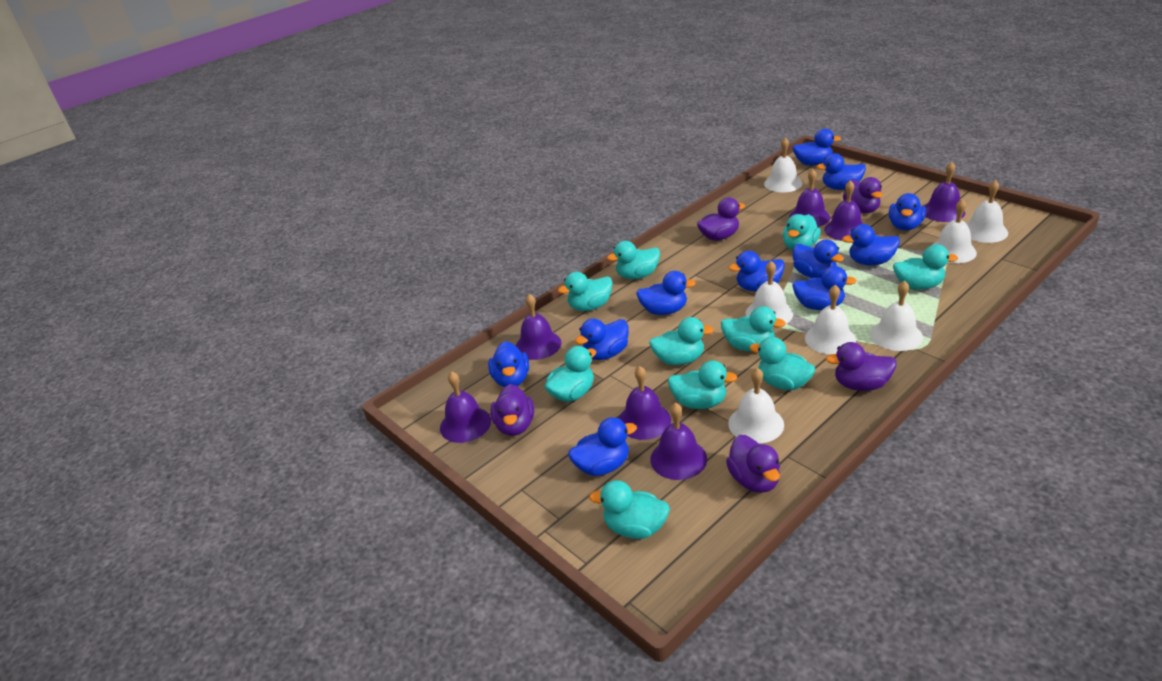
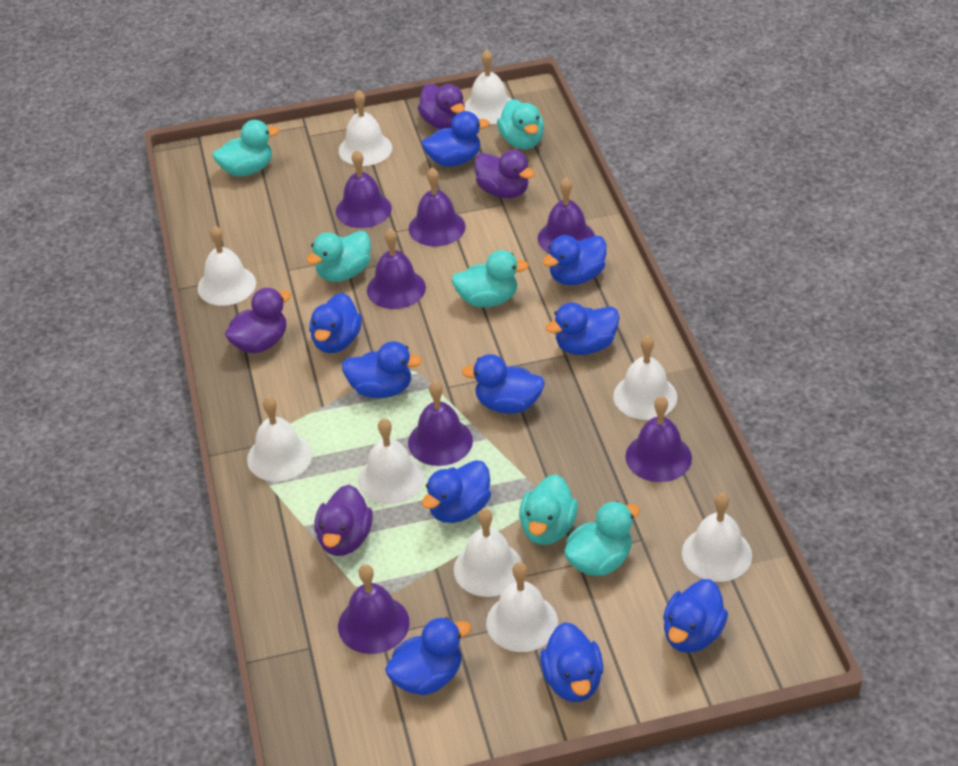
blue duck: [488,341,529,387] [568,417,637,476] [575,319,629,360] [636,271,696,315] [729,251,785,291] [792,266,857,310] [793,129,841,166] [793,240,844,278] [816,153,866,190] [842,224,900,265] [889,193,926,230] = 11 -> [309,293,362,353] [342,341,422,398] [385,617,471,695] [422,111,490,166] [422,460,491,523] [461,354,545,414] [540,622,603,702] [543,235,607,285] [546,302,620,355] [663,579,728,653] = 10
purple duck: [491,384,534,436] [697,197,745,241] [726,435,780,493] [826,342,897,391] [843,177,883,213] = 5 -> [225,288,291,354] [314,485,373,556] [418,84,465,129] [474,150,534,198] = 4
turquoise duck: [545,346,597,402] [558,272,613,311] [589,480,670,539] [607,241,660,279] [649,317,714,365] [668,360,738,409] [721,306,786,351] [750,337,815,390] [783,214,821,250] [893,244,958,290] = 10 -> [213,120,279,176] [306,231,371,282] [451,250,529,307] [497,99,544,149] [519,474,578,545] [564,501,640,576] = 6
white bell: [728,368,784,443] [746,261,793,324] [764,137,803,193] [805,285,856,355] [870,280,923,351] [932,199,977,263] [966,180,1008,243] = 7 -> [197,225,256,306] [247,396,312,481] [339,90,392,166] [358,418,424,504] [454,508,523,597] [465,49,511,124] [486,562,558,652] [613,335,677,420] [682,493,752,582] = 9

